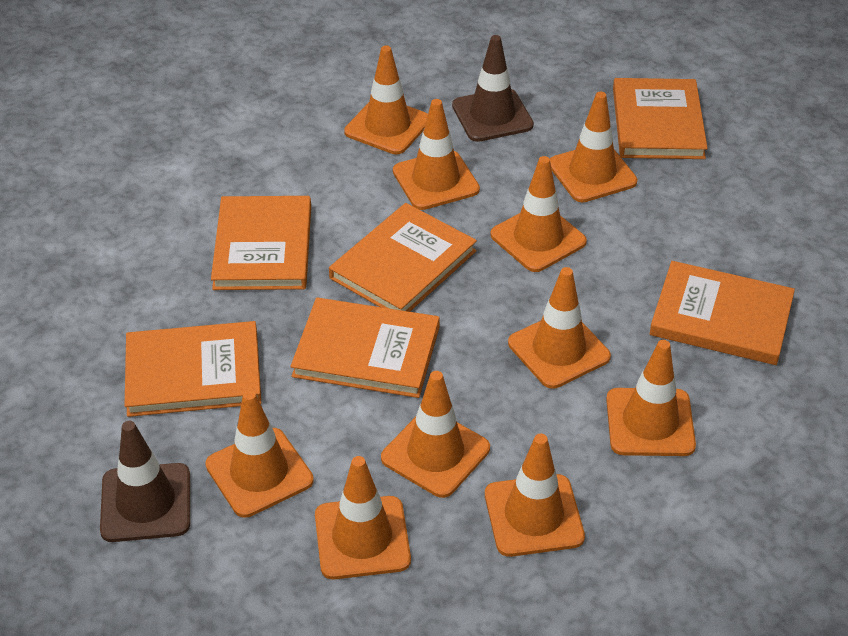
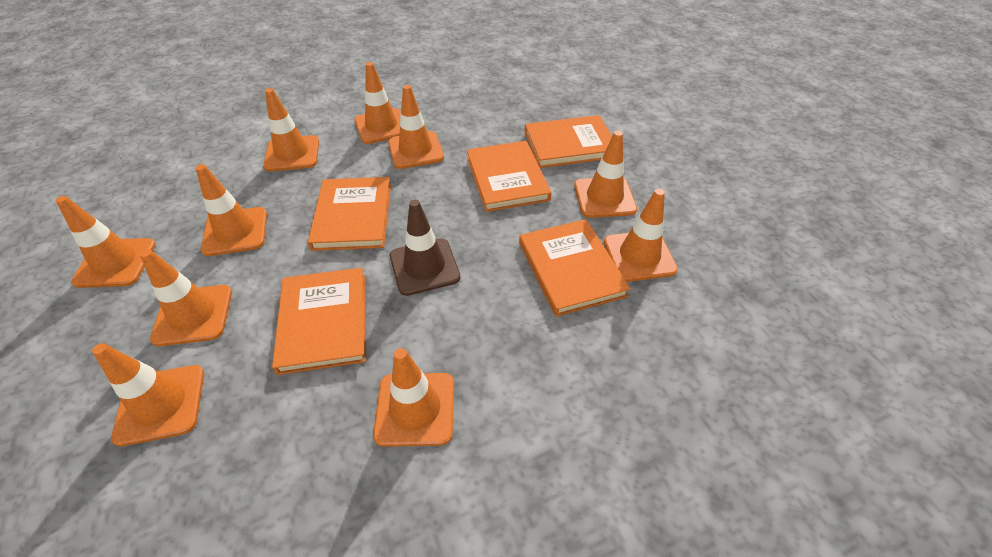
brown traffic cone: [100,421,190,542] [452,35,534,142] = 2 -> [390,199,461,296] = 1
orange book: [124,321,261,417] [211,196,311,290] [290,298,440,398] [329,203,477,312] [613,78,708,159] [650,261,795,365] = 6 -> [272,268,366,375] [308,177,391,251] [467,141,551,212] [519,219,630,317] [525,115,612,168] = 5

